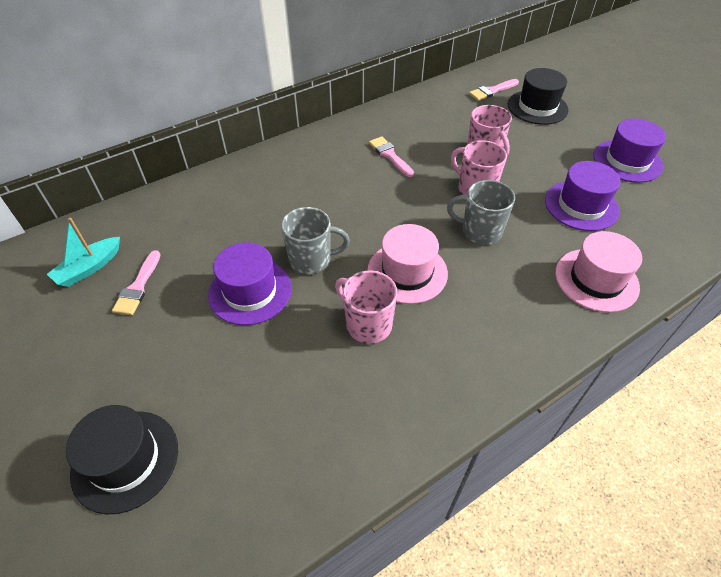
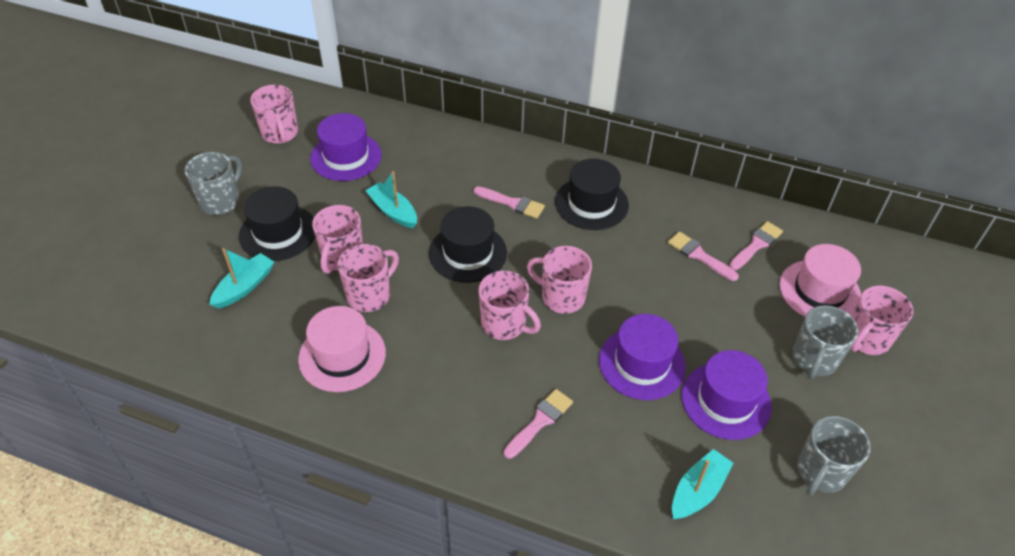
black hat: [66,405,178,514] [508,68,569,125] = 2 -> [239,186,315,261] [429,206,507,283] [555,159,629,230] = 3
grey mug: [281,207,350,274] [447,180,515,245] = 2 -> [185,152,242,215] [792,305,859,379] [797,416,871,496] = 3
pink brush: [112,250,161,315] [369,136,414,177] [469,79,519,101] = 3 -> [474,186,545,219] [504,389,573,459] [668,232,739,281] [729,221,783,270] = 4
pink mug: [335,271,398,344] [451,140,507,195] [467,105,512,156] = 3 -> [250,85,298,144] [312,205,363,274] [338,244,399,312] [479,271,541,340] [527,246,592,314] [851,286,913,355] = 6
turquoise boat: [47,218,120,287] = 1 -> [209,248,274,308] [365,171,417,228] [672,449,734,520] = 3

